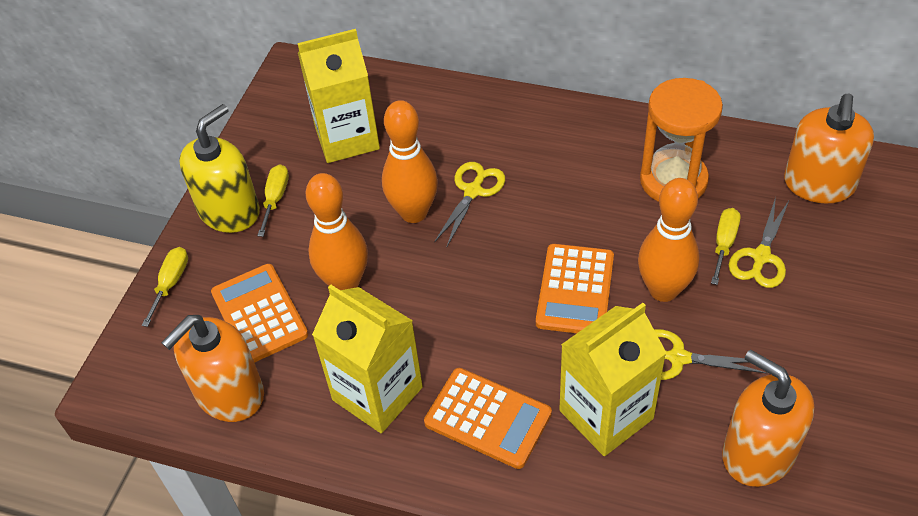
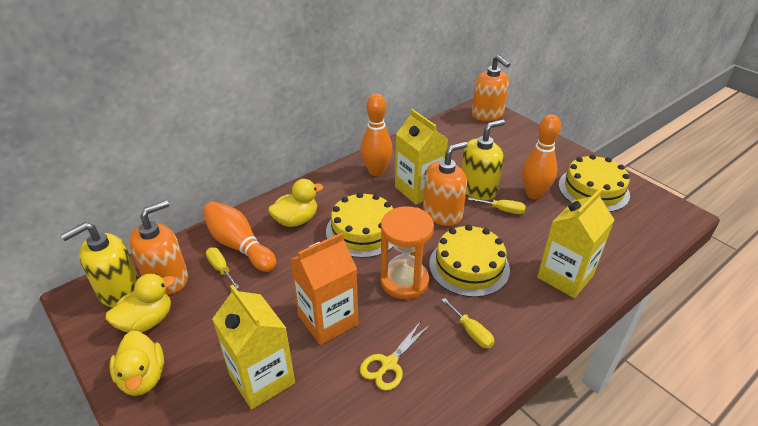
orange calculator: [211,264,308,363] [424,368,552,469] [536,244,614,333] = 3 -> none = 0
orange carton: none = 0 -> [290,233,358,345] = 1
yellow cake: none = 0 -> [326,192,393,258] [429,225,510,297] [559,154,630,212] = 3
yellow duck: none = 0 -> [106,273,175,333] [110,331,164,396] [268,179,324,227] = 3
yellow scissors: [434,162,505,246] [654,329,768,380] [729,197,790,288] = 3 -> [360,321,430,391] = 1
yellow soap dispenser: [179,104,260,233] = 1 -> [61,222,139,308] [461,119,505,200] = 2

